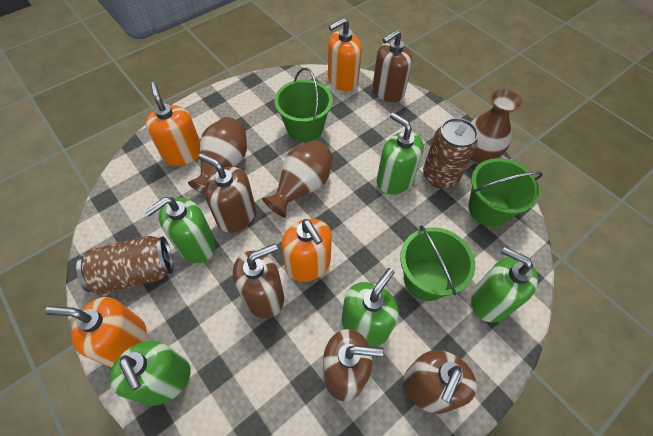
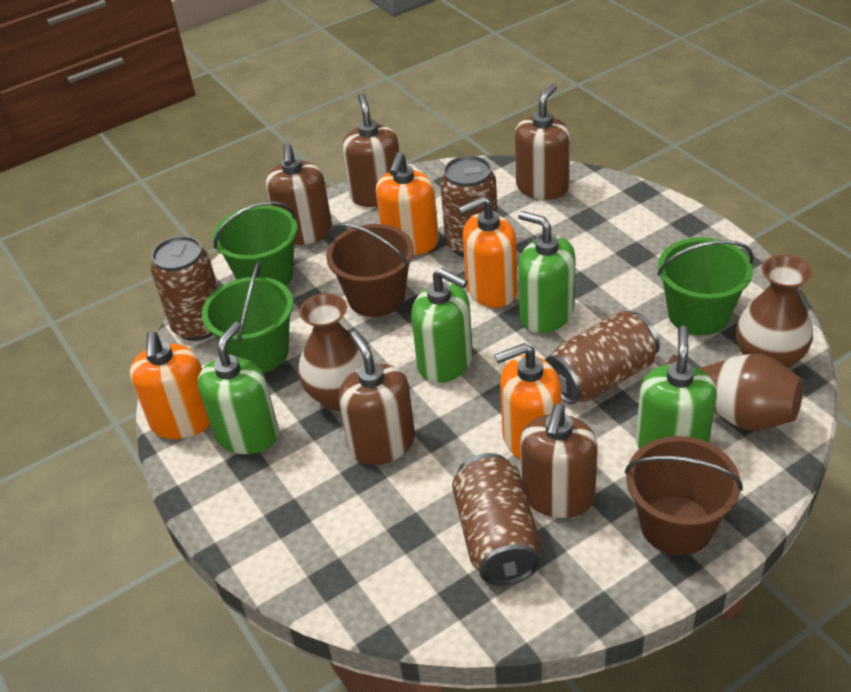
brown bucket: none = 0 -> [326,223,414,317] [625,436,743,555] = 2
brown can: [76,236,173,295] [423,118,478,188] = 2 -> [151,236,218,341] [440,155,497,257] [452,453,541,586] [545,311,660,405] = 4
green soap dispenser: [109,341,191,406] [144,197,216,263] [342,268,399,347] [377,112,424,194] [471,247,538,323] = 5 -> [198,321,279,454] [411,268,473,383] [518,211,576,333] [636,326,717,449] = 4

